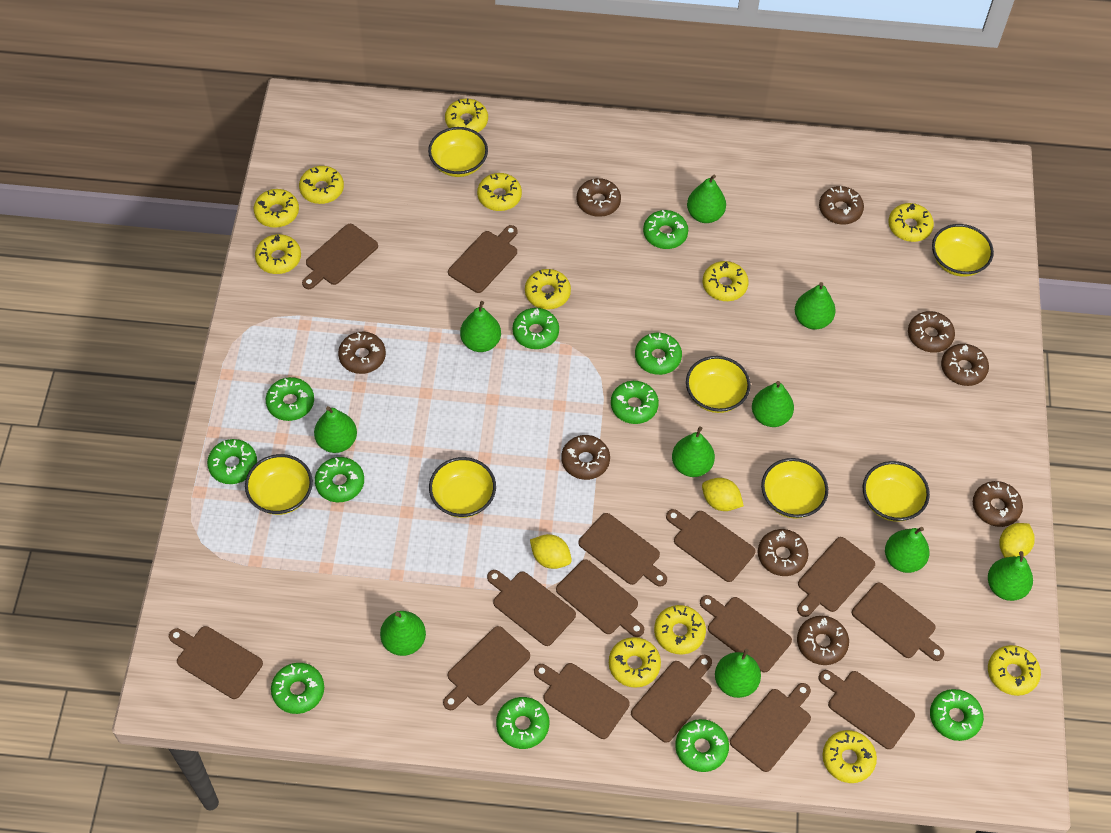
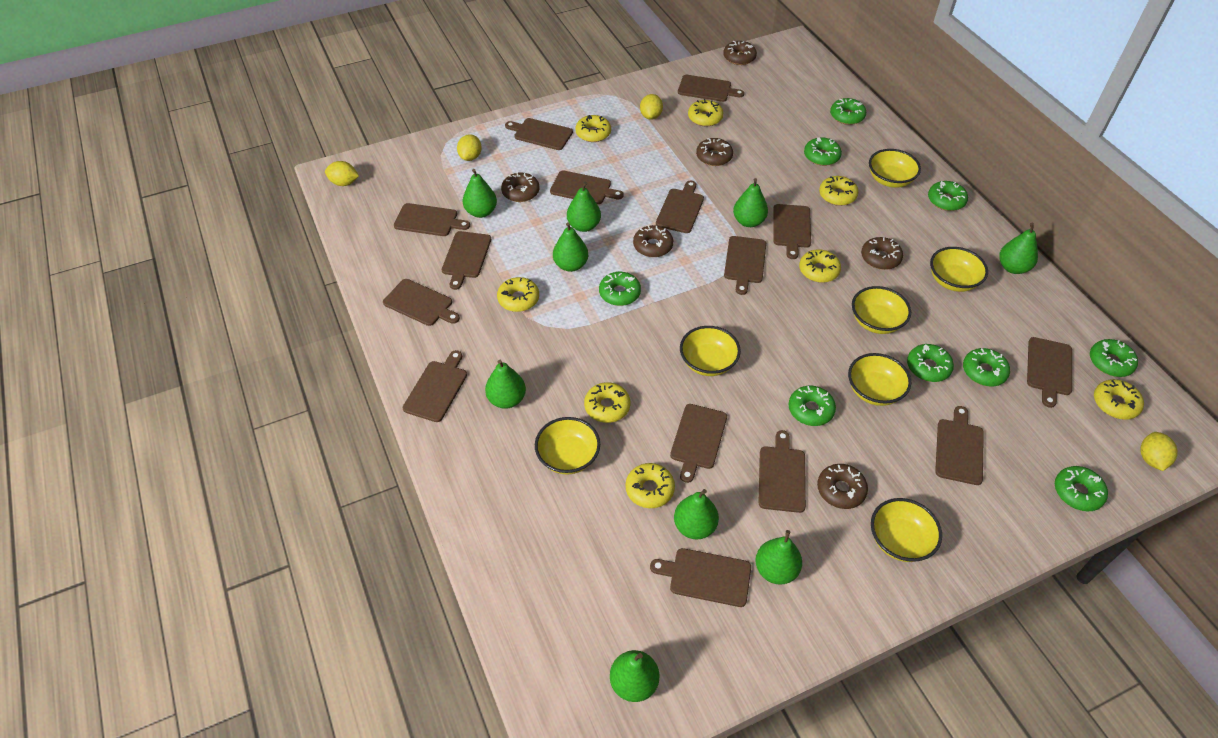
brown donut: [338,332,386,374] [561,435,610,480] [577,178,621,217] [758,529,809,576] [797,616,849,665] [819,186,864,225] [908,311,955,352] [941,344,989,386] [973,481,1023,527] = 9 -> [501,172,539,202] [633,225,673,257] [696,138,733,166] [723,41,757,65] [817,464,868,509] [861,237,903,270] = 6
green donut: [207,439,257,484] [266,377,314,421] [271,663,324,714] [315,457,364,502] [496,697,549,749] [513,308,559,349] [611,381,659,424] [635,333,682,375] [643,210,688,249] [675,719,729,772] [930,689,984,741] = 11 -> [599,272,641,306] [788,386,836,426] [804,137,842,166] [830,98,866,125] [907,344,954,382] [928,181,968,211] [963,348,1010,386] [1055,466,1108,511] [1090,339,1138,377] = 9
green pear: [314,406,357,453] [380,611,426,656] [460,301,501,352] [672,426,715,477] [687,175,726,223] [715,649,761,698] [752,381,794,427] [795,282,836,330] [885,527,930,573] [988,551,1033,601] = 10 -> [463,169,497,218] [485,360,526,409] [553,222,588,272] [567,182,601,232] [610,650,659,702] [674,489,719,540] [733,178,768,227] [755,530,802,585] [999,223,1038,274] = 9
yellow donut: [254,189,299,228] [255,234,301,274] [299,166,344,204] [445,98,488,132] [477,173,522,211] [525,269,571,310] [609,637,661,688] [654,605,706,654] [703,261,749,301] [823,730,877,783] [888,203,934,242] [988,645,1041,696] = 12 -> [497,277,539,312] [575,115,611,142] [584,382,630,423] [625,463,675,508] [688,99,723,127] [799,249,841,283] [819,176,858,206] [1094,379,1144,420] = 8
yellow lemon: [530,534,572,569] [702,478,744,511] [999,523,1035,558] = 3 -> [325,161,359,186] [457,134,482,161] [640,94,663,120] [1140,432,1178,471] = 4

